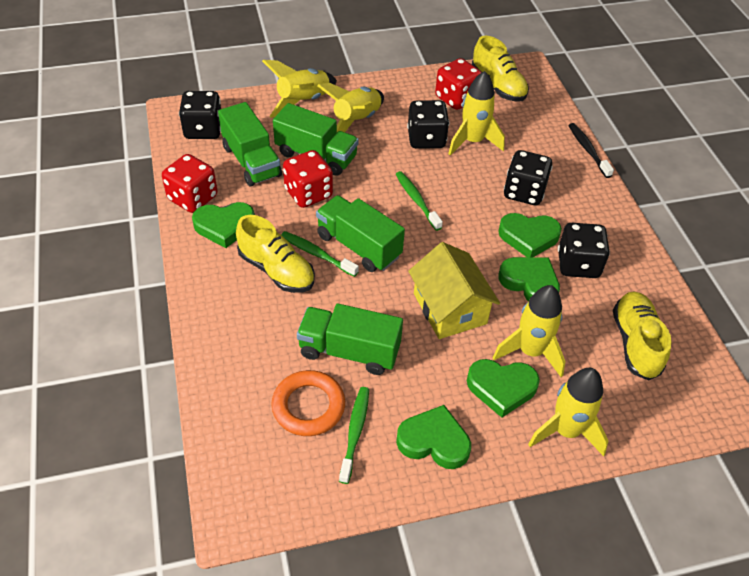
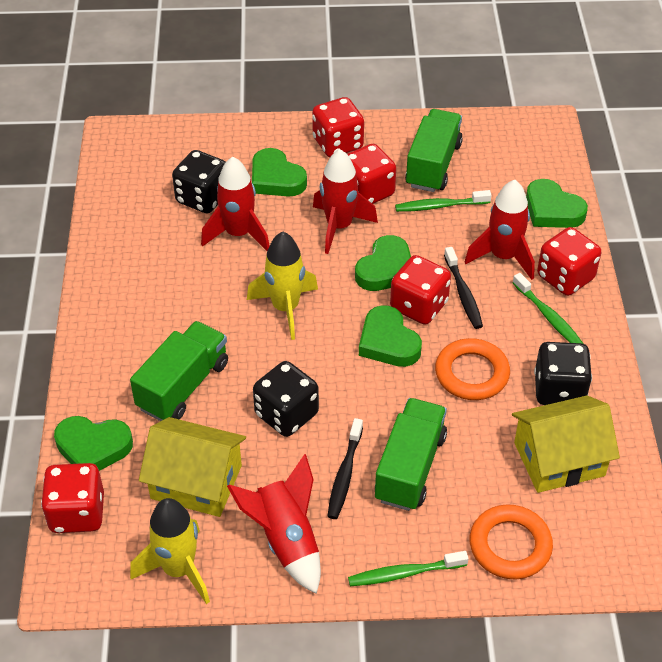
black dice: [179,91,221,139] [407,100,449,149] [504,150,553,205] [558,223,610,278] = 4 -> [172,150,226,213] [253,361,319,437] [534,342,592,405] = 3
black toothbrush: [568,123,614,178] = 1 -> [327,418,363,519] [444,247,483,329] = 2
green truck: [218,102,282,186] [273,103,359,176] [297,304,403,375] [316,195,405,272] = 4 -> [130,321,228,421] [375,398,447,511] [405,109,463,192] = 3
orange ring: [271,370,345,436] = 1 -> [435,338,510,400] [470,504,553,579] = 2
red dice: [162,154,217,213] [283,150,333,208] [435,58,482,110] = 3 -> [41,463,104,533] [312,97,364,157] [347,144,396,204] [390,255,451,325] [537,227,601,296] = 5
red rocket: none = 0 -> [201,157,270,251] [227,454,321,594] [313,149,378,254] [465,180,535,280] = 4
yellow house: [408,242,500,339] = 1 -> [139,417,246,517] [512,395,620,493] = 2
yellow rocket: [262,60,337,118] [317,83,384,132] [448,71,505,155] [493,285,566,377] [528,368,609,456] = 5 -> [130,498,210,604] [247,231,318,340] = 2
yellow shoe: [236,215,315,293] [472,36,529,102] [613,291,672,380] = 3 -> none = 0

